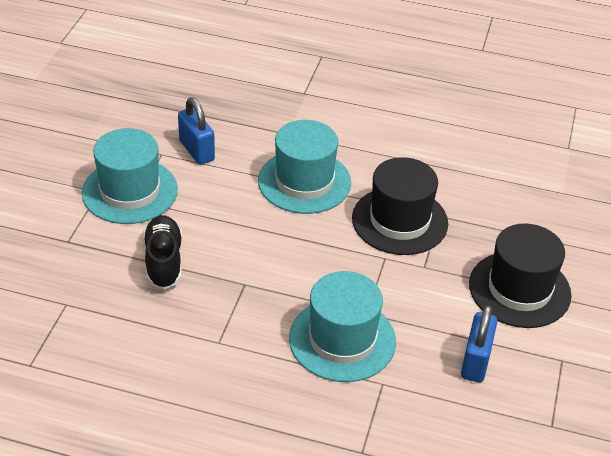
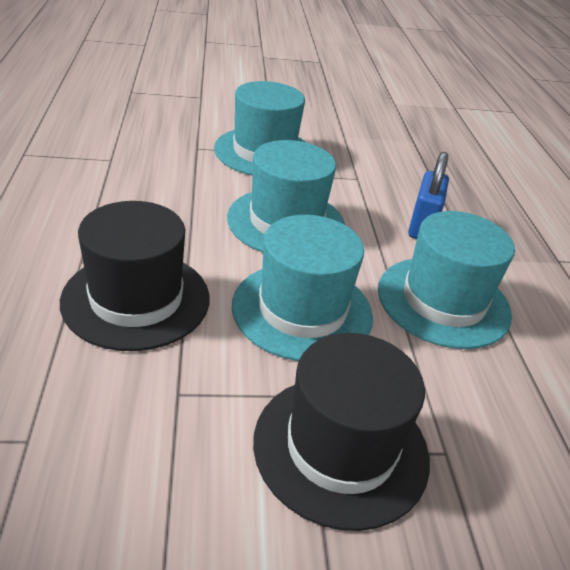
black shoe: [143,215,182,289] = 1 -> none = 0
blue padlock: [178,97,215,165] [461,305,498,383] = 2 -> [408,152,449,239] = 1
turquoise hat: [82,128,178,224] [258,120,351,214] [289,271,396,382] = 3 -> [214,81,307,175] [227,140,345,253] [232,215,373,361] [378,211,515,349] = 4

